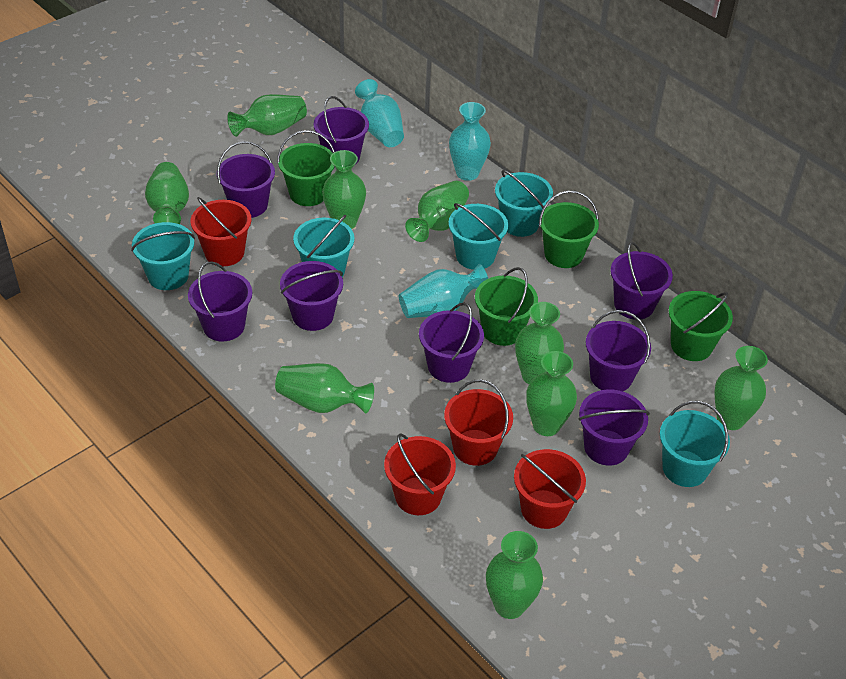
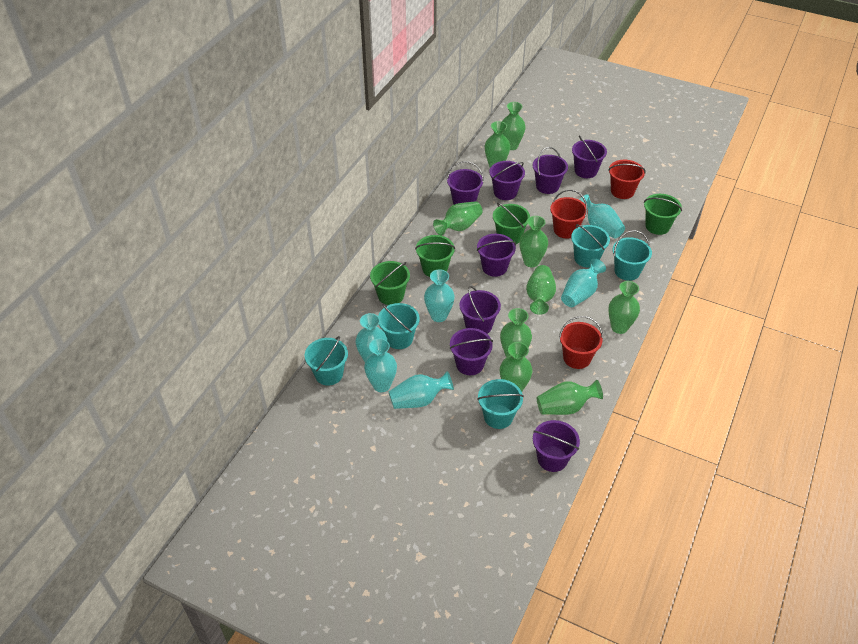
red bucket: [191,197,251,266] [384,433,456,515] [444,379,513,466] [514,449,586,529] = 4 -> [550,190,588,239] [559,316,603,369] [608,160,646,199] = 3
turquoise vase: [355,79,404,147] [399,264,488,318] [449,102,491,181] = 3 -> [356,313,387,362] [364,338,397,392] [388,371,454,409] [424,269,455,322] [561,258,606,307] [580,194,625,239] = 6

